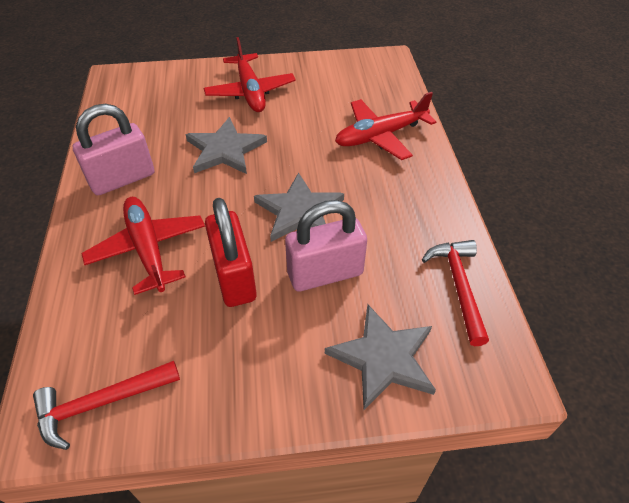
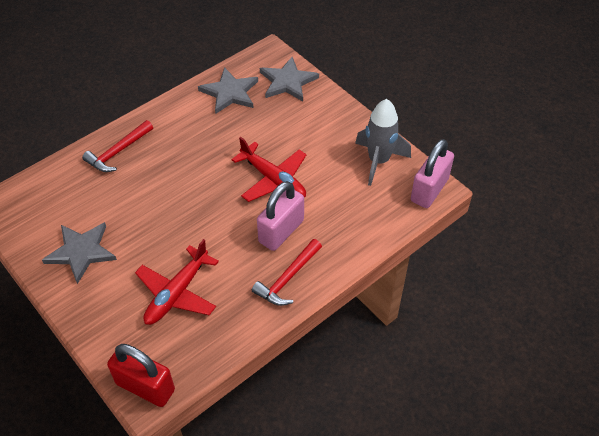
grey rocket: none = 0 -> [355,99,411,186] = 1
red plane: [81,197,205,295] [204,37,296,112] [335,92,436,160] = 3 -> [135,239,219,325] [231,137,307,202] = 2

